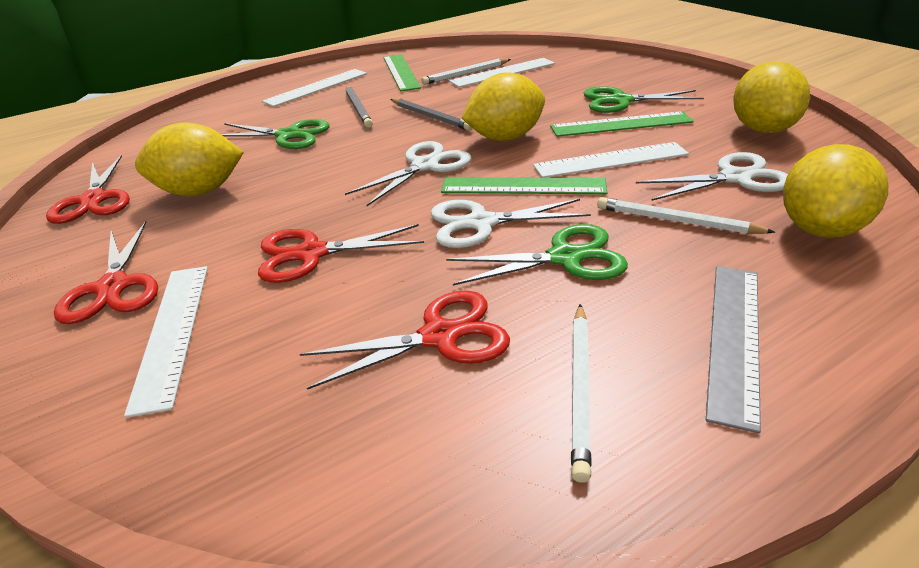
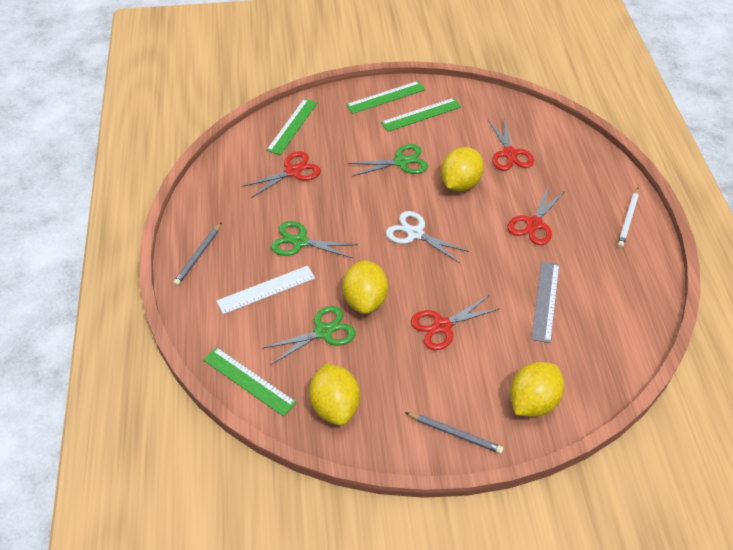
green ruler: [383,54,421,91] [441,177,607,194] [550,111,694,137] = 3 -> [203,347,297,417] [266,98,318,155] [346,81,425,114] [381,98,461,132] = 4
white pencil: [421,59,511,85] [571,304,592,483] [597,197,775,234] = 3 -> [618,188,639,248] = 1
white ruler: [124,266,208,418] [262,69,367,107] [449,58,555,87] [533,142,689,178] = 4 -> [216,266,315,314] = 1
white scissors: [345,141,471,206] [431,199,591,248] [636,152,788,201] = 3 -> [386,211,469,263] = 1

